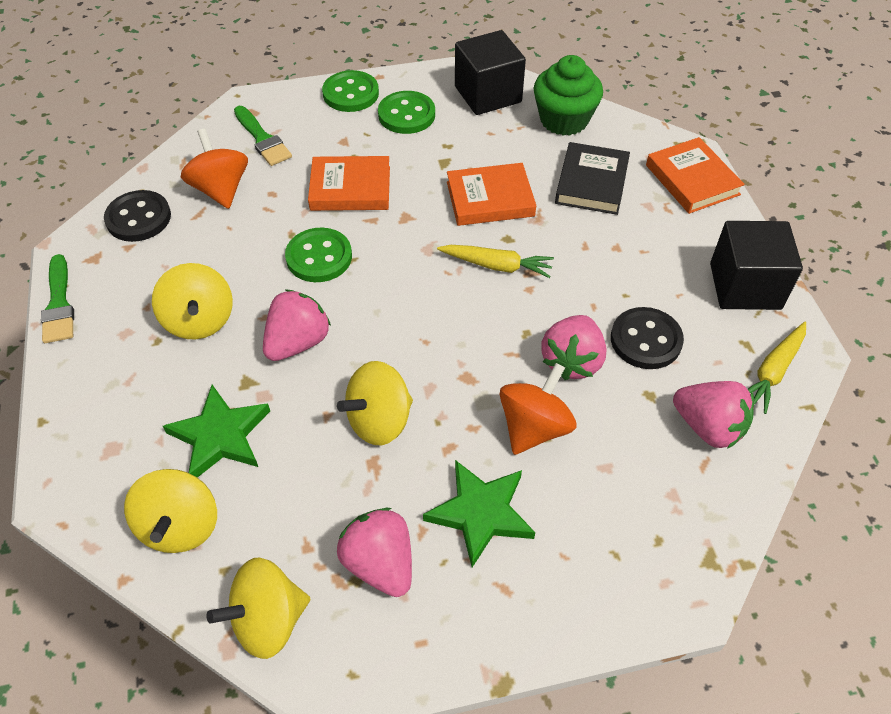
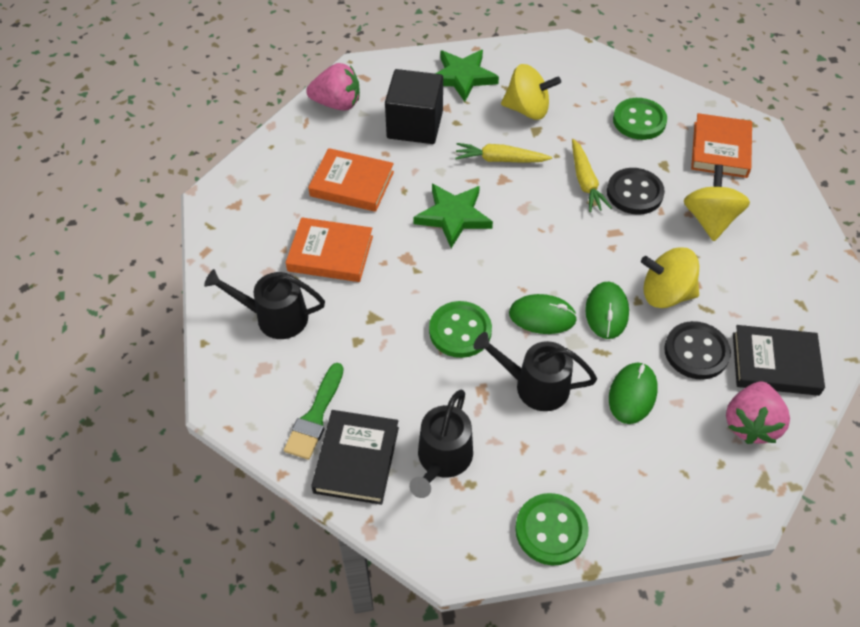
black book: [555,142,630,215] = 1 -> [311,410,399,505] [733,325,825,396] = 2
black cube: [455,30,526,115] [710,221,803,310] = 2 -> [385,69,443,144] = 1
black watering can: none = 0 -> [204,269,325,339] [409,390,473,498] [474,332,597,411] = 3
green brush: [41,254,74,343] [234,106,292,166] = 2 -> [284,363,344,460] = 1
green cupcake: [533,55,603,136] = 1 -> none = 0
green mouse: none = 0 -> [509,294,577,334] [585,282,629,339] [609,362,658,424] = 3
orange spinning top: [181,128,248,209] [500,363,576,455] = 2 -> none = 0
pink strawberry: [263,290,331,361] [337,508,412,597] [541,315,606,380] [673,381,754,449] = 4 -> [306,63,360,111] [726,381,790,444] = 2
yellow spinning top: [124,469,217,553] [152,263,233,339] [206,557,310,659] [337,361,413,445] = 4 -> [501,64,561,120] [641,247,699,308] [684,165,750,241] = 3

